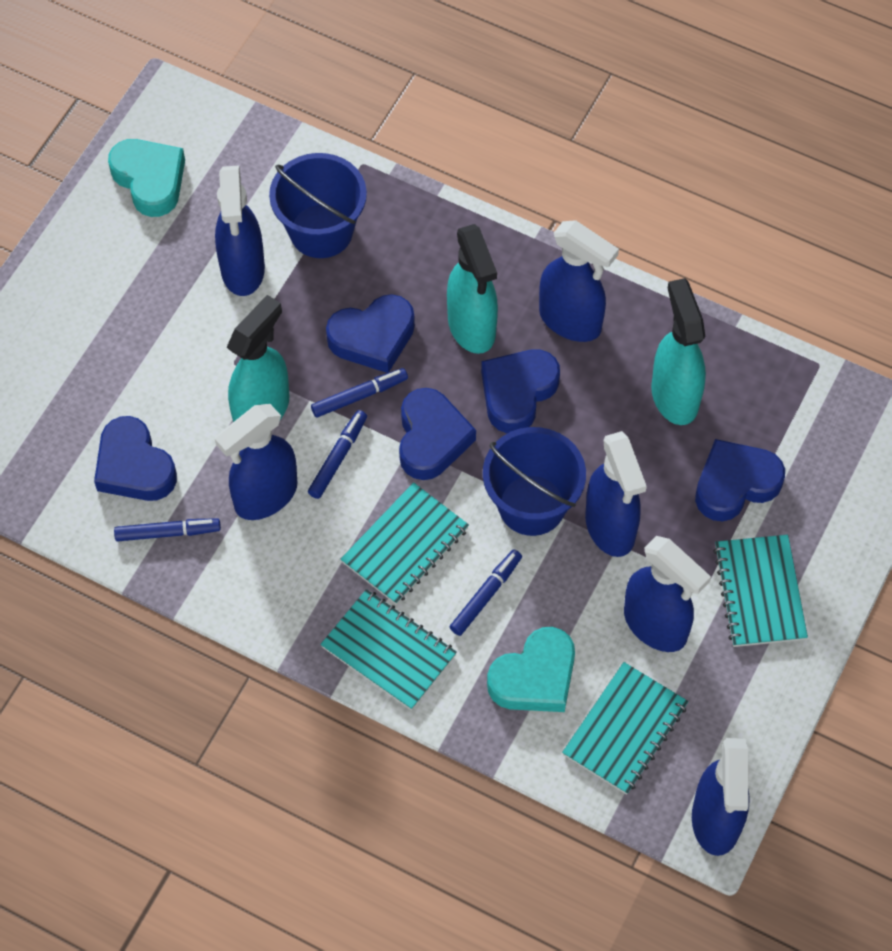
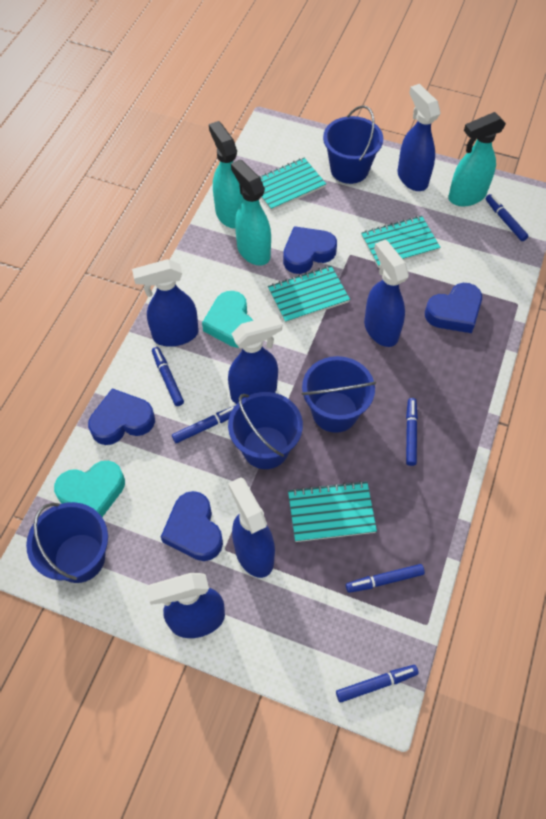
blue bucket: [269,153,367,258] [483,427,586,536] = 2 -> [26,502,108,583] [228,392,303,469] [301,356,376,433] [323,105,383,184] = 4
blue heart: [94,416,177,501] [326,294,415,373] [399,388,476,480] [481,349,560,433] [695,439,785,521] = 5 -> [88,388,155,445] [161,491,223,561] [283,226,337,274] [425,283,482,333] = 4
blue marker: [114,518,221,542] [308,410,367,499] [311,368,408,417] [450,549,522,636] = 4 -> [152,347,184,406] [172,406,235,443] [336,665,419,703] [346,564,425,593] [406,398,418,466] [486,194,528,241] = 6

